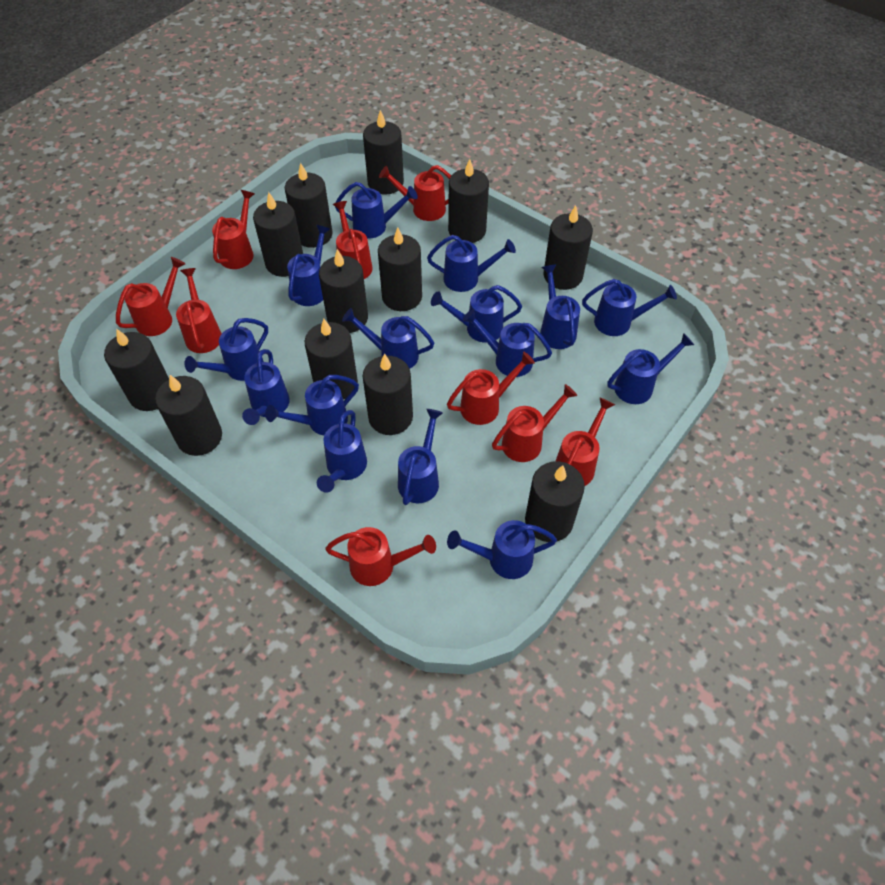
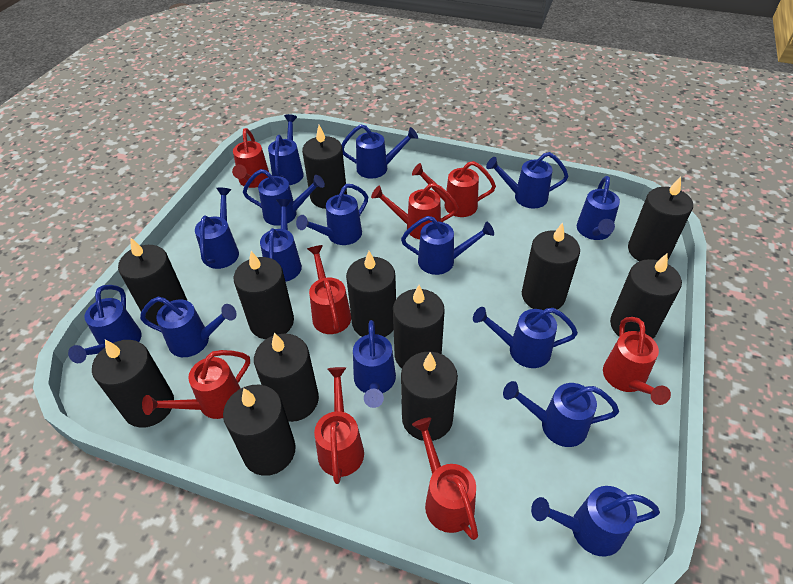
red watering can: [116,257,185,336] [176,268,222,353] [212,190,254,269] [325,527,436,586] [333,201,373,279] [379,165,451,221] [447,351,535,425] [492,384,577,462] [556,397,615,486] = 9 -> [142,350,250,419] [232,128,269,188] [307,245,351,334] [314,367,364,484] [371,183,459,240] [412,161,496,217] [412,417,478,540] [603,317,671,405] = 8

